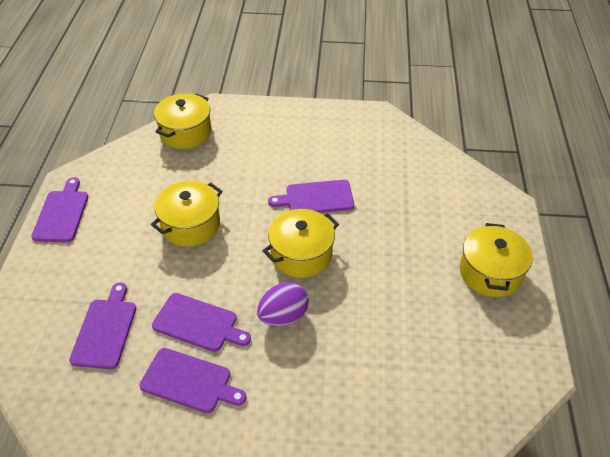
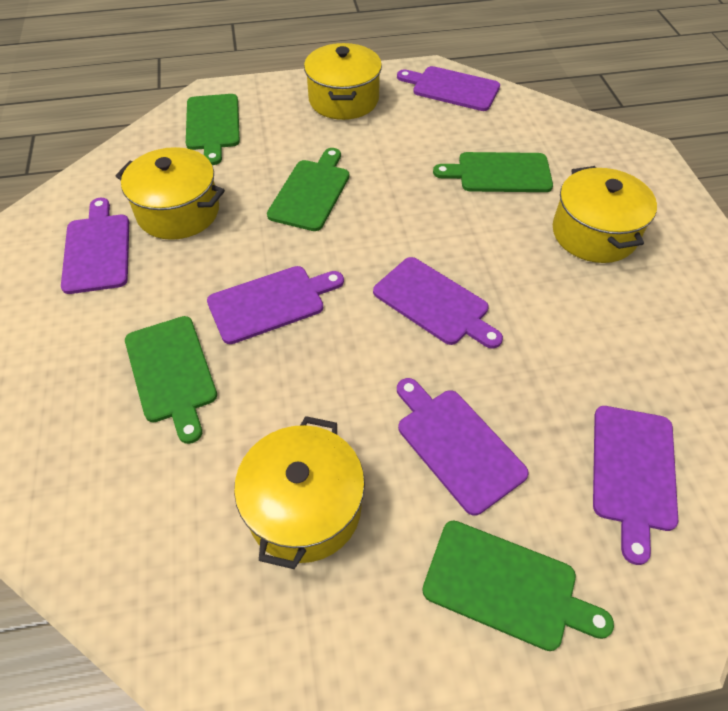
green cutting board: none = 0 -> [125,316,217,444] [186,94,240,165] [267,148,349,231] [422,520,614,651] [433,152,553,192] = 5
purple cutting board: [31,177,88,242] [69,282,136,369] [140,348,247,413] [152,293,251,352] [268,180,354,213] = 5 -> [61,198,129,294] [207,266,344,344] [373,257,503,349] [397,66,500,111] [397,378,529,516] [593,406,678,565] = 6
purple egg: [257,282,309,326] = 1 -> none = 0

